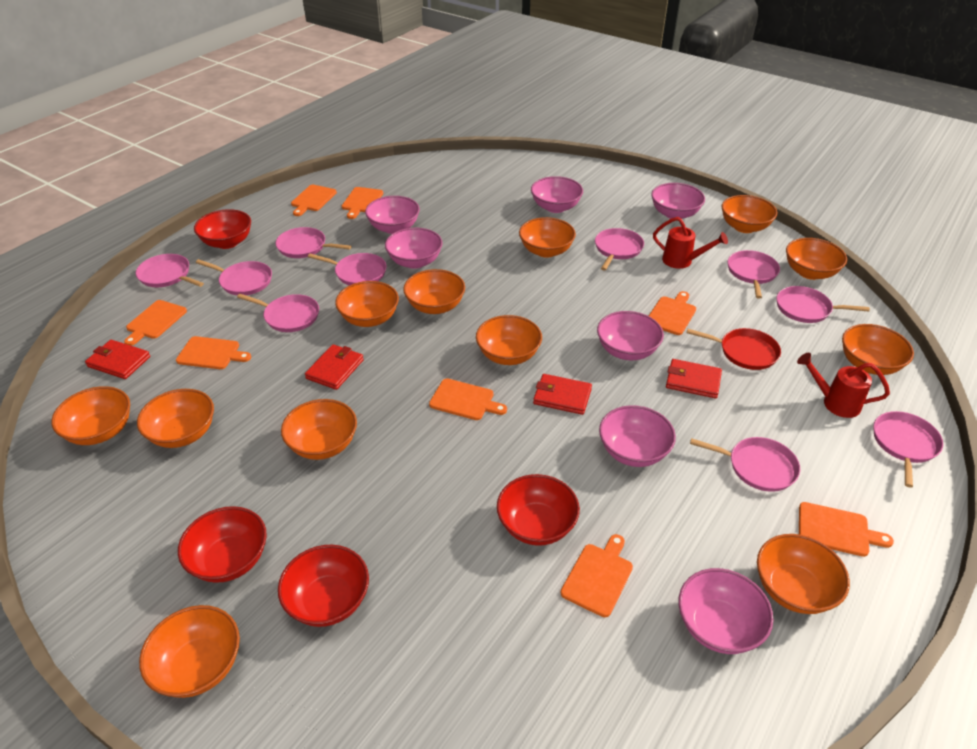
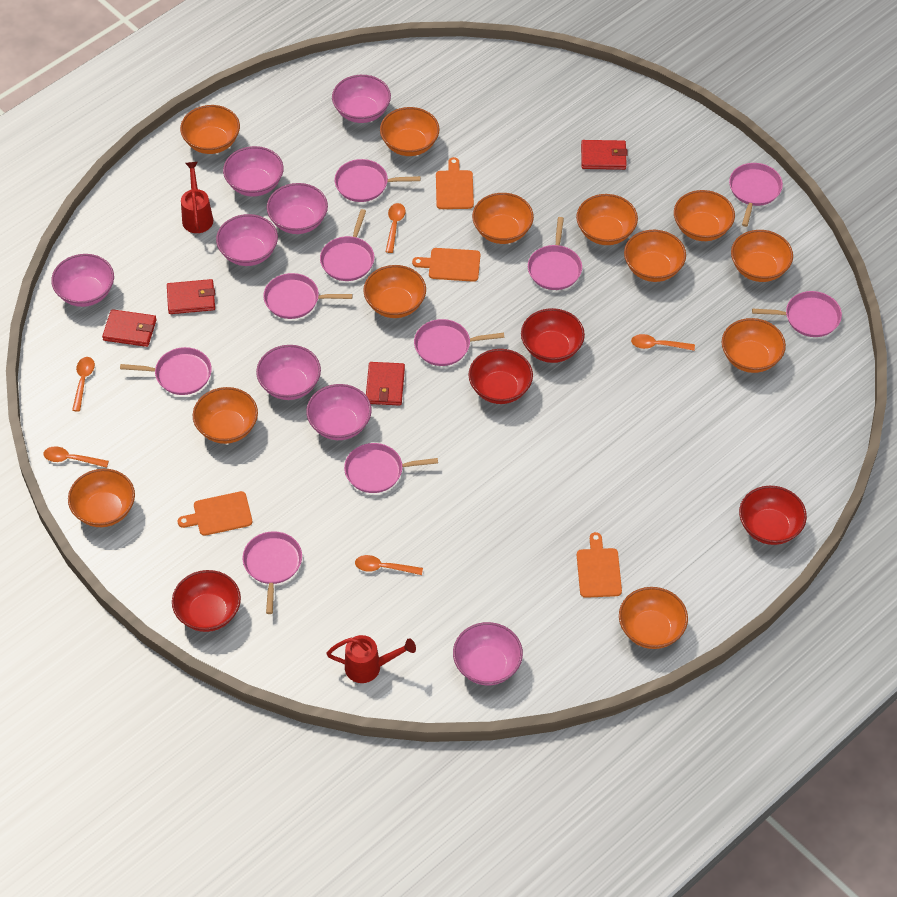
orange cutting board: [124,300,187,346] [176,336,251,369] [291,185,337,216] [342,187,383,219] [429,378,507,420] [561,534,633,617] [649,291,696,335] [799,502,894,557] = 8 -> [178,491,252,536] [412,248,480,282] [436,157,474,209] [577,532,622,598] = 4
orange spoon: none = 0 -> [43,446,109,468] [72,357,95,412] [355,555,423,575] [386,203,406,253] [631,334,695,351] = 5
pink bowl: [365,196,420,234] [385,227,443,269] [531,176,583,213] [597,311,664,360] [599,405,676,467] [651,183,705,219] [679,568,774,654] = 7 -> [51,254,114,307] [216,214,278,266] [223,146,284,197] [256,345,321,400] [267,183,328,234] [306,384,372,440] [332,75,391,123] [453,622,523,685] = 8
red pan: [687,328,781,370] = 1 -> none = 0

